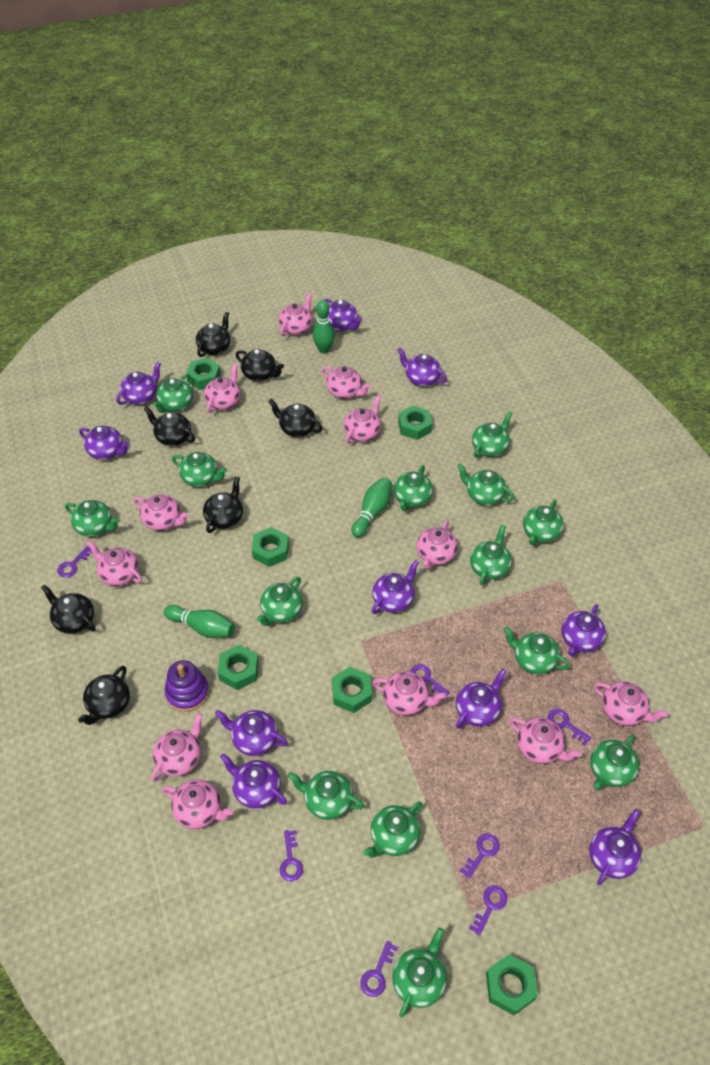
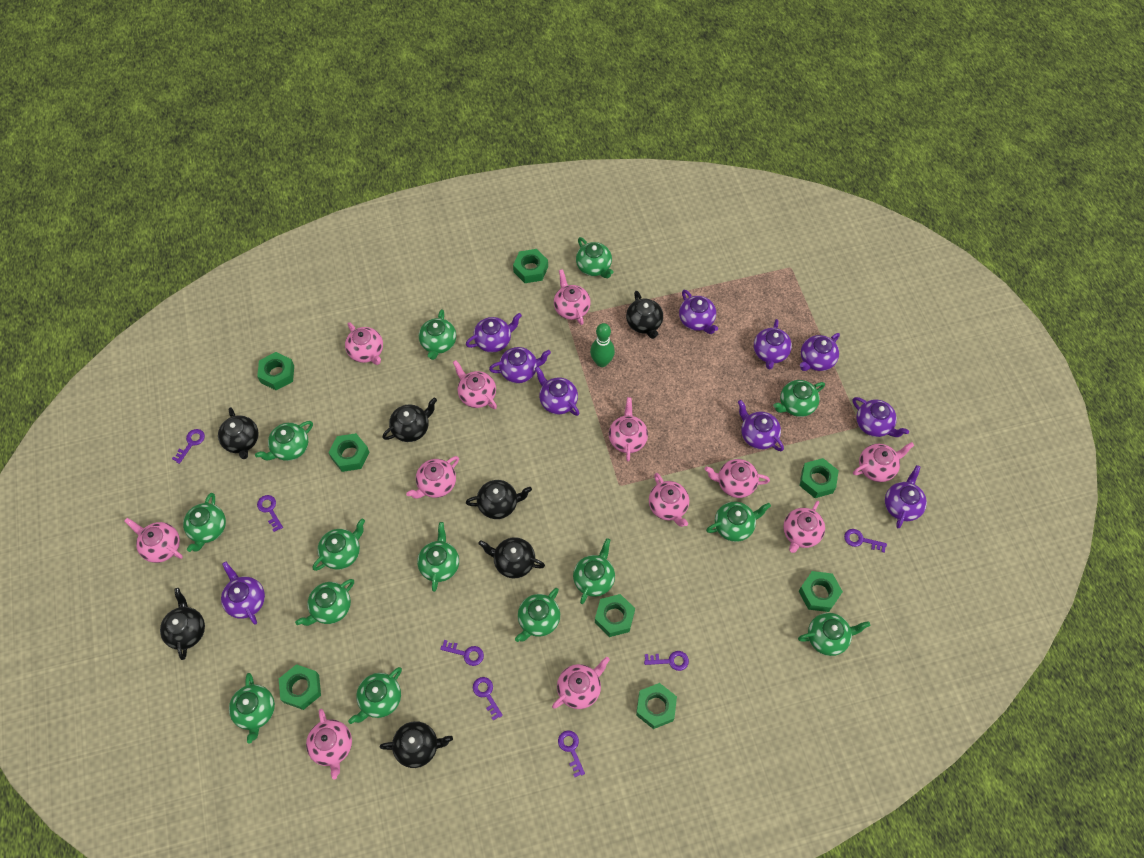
green bowling pin: [164,605,235,638] [313,300,335,354] [351,477,392,537] = 3 -> [590,323,615,367] = 1
green nut: [186,358,221,390] [218,645,258,690] [252,527,289,567] [332,667,372,713] [398,406,432,440] [486,954,538,1015] = 6 -> [257,352,294,390] [279,664,321,710] [328,433,370,472] [513,249,548,283] [595,594,635,637] [636,683,677,729] [799,458,839,498] [799,571,843,612] = 8
purple stacking toy: [165,660,209,712] = 1 -> none = 0

